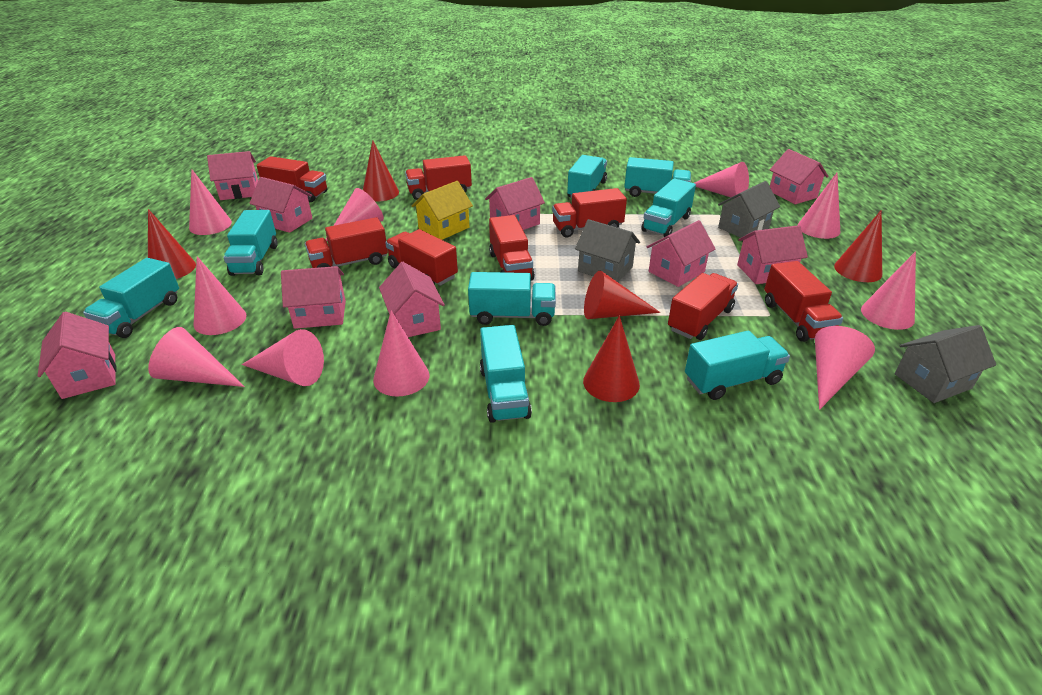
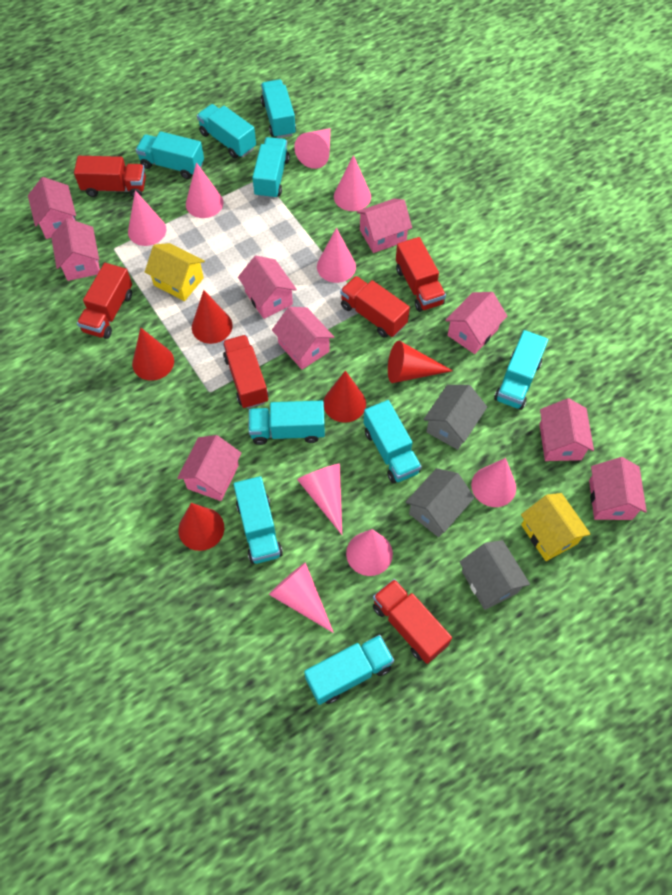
pink cone: [148,327,245,387] [189,169,232,235] [193,256,246,335] [242,329,324,386] [326,188,384,241] [373,311,429,397] [695,162,749,199] [798,173,840,239] [815,326,875,410] [861,251,916,330] = 10 -> [128,190,167,246] [186,162,223,218] [269,562,334,633] [294,128,331,169] [297,463,342,535] [317,228,356,283] [334,155,371,211] [346,529,393,576] [471,458,516,507] = 9
red truck: [257,156,327,202] [305,217,388,268] [385,229,458,286] [405,155,472,200] [489,215,535,280] [552,188,627,237] [668,273,738,340] [764,261,843,342] = 8 -> [74,156,146,197] [77,263,132,339] [223,335,268,409] [340,276,410,338] [373,579,452,664] [396,237,446,312] = 6
turquoise truck: [83,258,179,338] [223,210,278,276] [468,272,556,326] [480,325,532,423] [567,155,607,198] [624,157,691,197] [641,178,696,237] [685,331,790,400] = 8 -> [136,131,204,179] [197,104,256,159] [233,476,283,564] [249,400,325,445] [252,137,290,199] [261,79,296,138] [304,635,394,705] [364,400,422,483] [494,330,548,410] = 9
yellow house: [412,181,473,240] = 1 -> [145,243,205,301] [521,493,591,561] = 2

